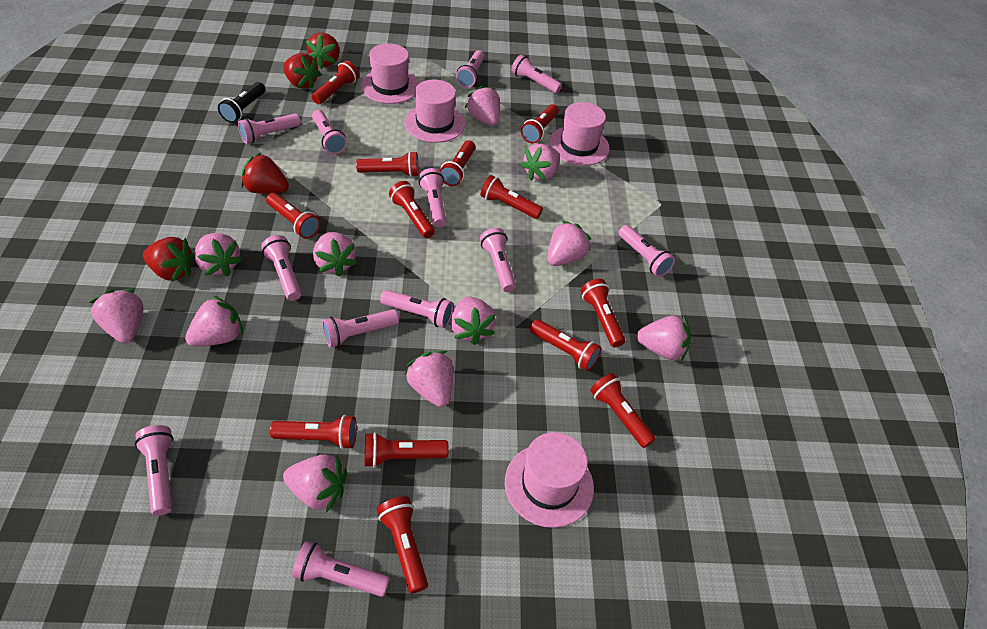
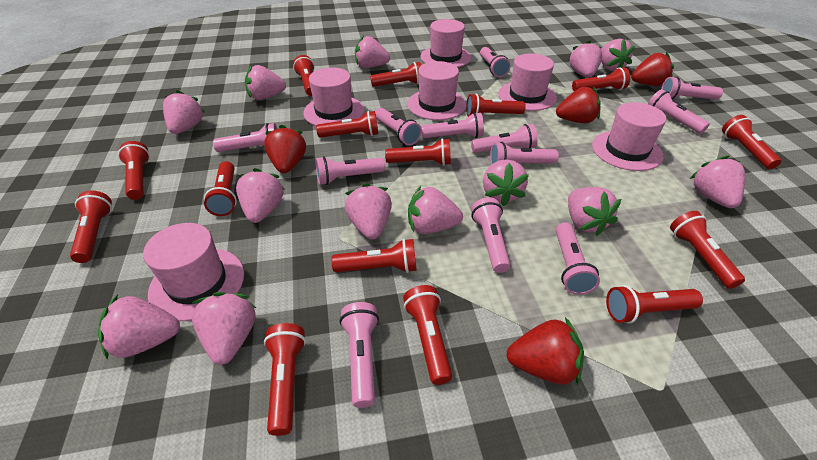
black flashlight: [218,82,265,123] = 1 -> none = 0
pink hat: [361,43,419,104] [404,80,465,143] [505,432,594,528] [549,102,610,166] = 4 -> [143,223,244,321] [303,67,364,126] [407,61,467,120] [421,19,471,68] [498,54,557,111] [592,102,666,171] = 6
pink strawberry: [89,289,143,343] [185,295,243,347] [195,233,243,277] [283,454,347,513] [313,232,357,276] [405,351,453,407] [451,296,496,345] [465,85,500,126] [520,144,560,181] [548,220,591,266] [636,315,691,362] = 11 -> [98,295,180,360] [163,90,206,134] [192,292,256,365] [236,168,285,223] [245,65,286,100] [345,183,392,239] [355,35,390,68] [408,186,463,234] [483,159,529,206] [568,40,602,78] [568,187,621,236] [601,39,635,71] [690,156,745,208] = 13
red flashlight: [266,193,320,239] [270,415,357,449] [312,61,359,104] [356,151,419,177] [365,432,449,468] [377,496,428,593] [389,181,435,238] [440,140,476,186] [480,175,543,219] [521,104,559,143] [530,319,602,371] [581,279,625,347] [590,373,656,448] = 13 -> [70,191,112,263] [118,141,150,200] [204,161,237,216] [264,323,306,436] [293,55,315,96] [316,111,378,138] [331,239,417,273] [370,62,421,87] [385,138,451,166] [403,285,452,385] [466,93,526,117] [572,67,630,91] [606,285,703,324] [670,211,745,289] [722,115,781,169] = 15

